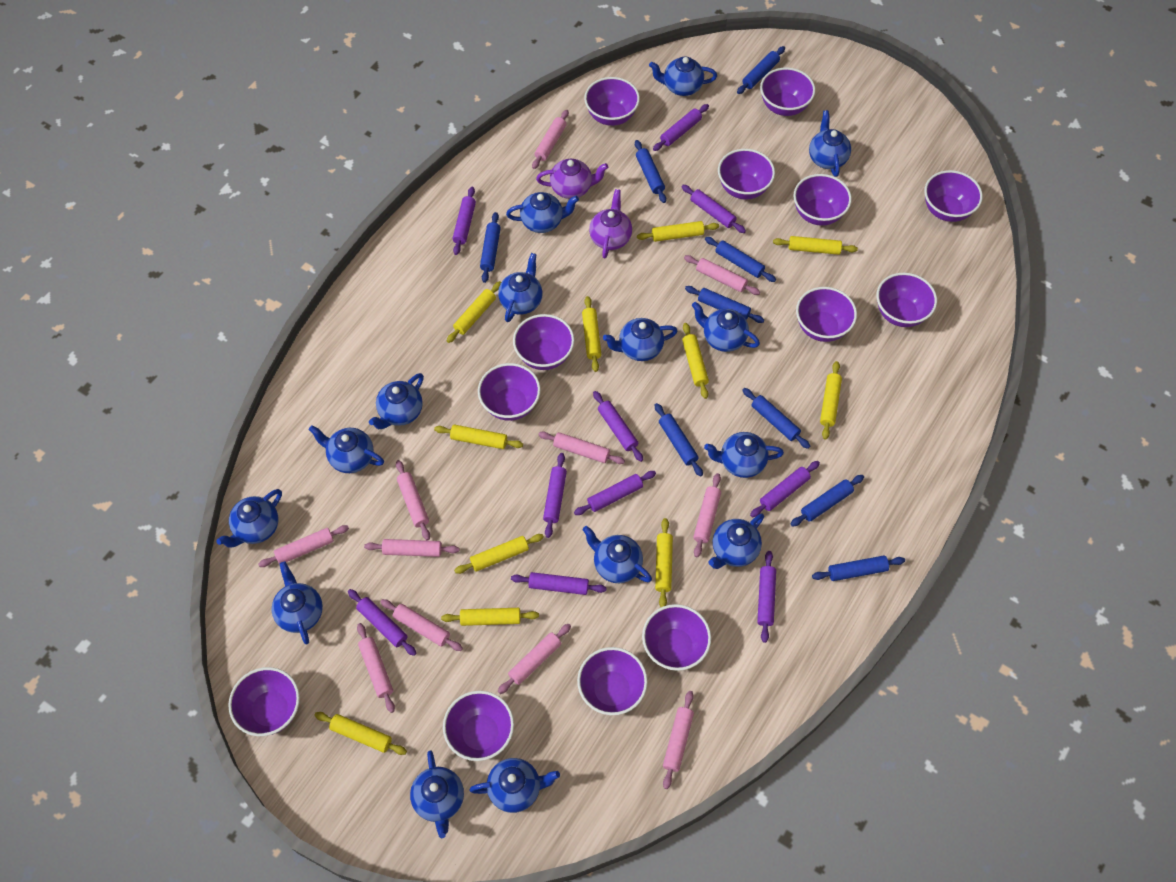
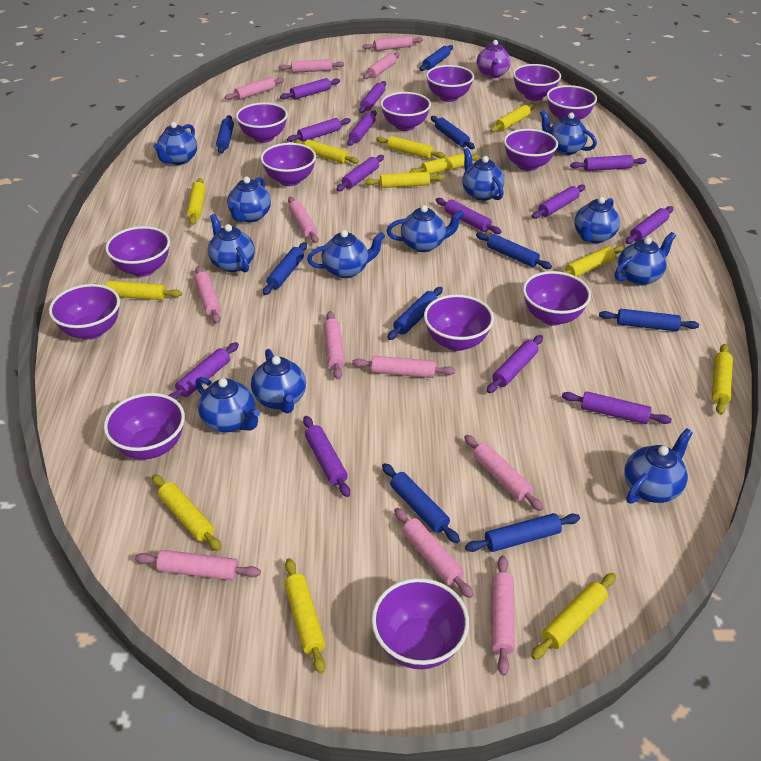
blue teapot: [216,489,282,548] [271,562,323,644] [309,425,384,473] [369,373,424,429] [410,750,464,838] [469,758,560,813] [498,253,543,322] [506,192,579,233] [583,526,652,583] [603,318,677,361] [649,56,717,96] [692,302,760,352] [704,432,784,478] [708,513,764,569] [809,110,851,177] = 15 -> [154,122,197,165] [195,377,260,432] [208,214,255,272] [227,177,271,222] [251,349,306,413] [307,230,385,278] [387,205,464,252] [462,148,504,201] [540,110,597,155] [574,197,620,243] [615,232,676,286] [624,428,693,504] = 12
pink rolling pin: [258,525,349,567] [357,623,395,713] [364,539,459,557] [380,599,463,651] [396,460,430,540] [498,624,571,694] [532,110,569,169] [538,431,625,464] [663,691,694,789] [684,255,760,295] [693,473,721,557] = 11 -> [135,550,261,580] [194,266,221,324] [225,77,284,100] [278,59,344,73] [288,197,319,243] [323,311,345,380] [352,356,455,378] [363,36,423,51] [363,52,400,79] [394,508,474,598] [464,435,544,511] [492,556,515,676] = 12
purple rolling pin: [348,589,416,656] [453,187,476,255] [511,572,607,595] [543,453,567,538] [574,471,656,515] [593,391,643,462] [653,104,709,151] [682,185,746,233] [750,461,820,517] [757,551,776,643] = 10 -> [168,342,239,400] [280,78,340,100] [287,118,351,142] [303,416,350,497] [336,155,384,191] [347,110,377,146] [359,81,386,113] [436,198,502,234] [487,335,543,393] [532,185,585,219] [562,391,672,424] [570,155,647,171] [626,206,673,244] = 13
purple teapot: [536,159,608,199] [589,189,632,258] = 2 -> [477,40,511,78] = 1
yellow rolling pin: [314,712,407,755] [434,424,523,449] [441,608,539,626] [447,281,501,343] [454,534,544,574] [582,296,601,372] [637,221,719,242] [655,518,673,607] [682,323,709,399] [773,236,858,255] [820,361,842,440] = 11 -> [95,281,182,300] [152,474,222,551] [187,178,206,225] [284,558,326,674] [294,139,359,164] [365,171,445,188] [376,136,445,159] [409,153,480,175] [490,104,535,132] [531,573,616,660] [562,246,624,277] [712,344,733,415] = 12

